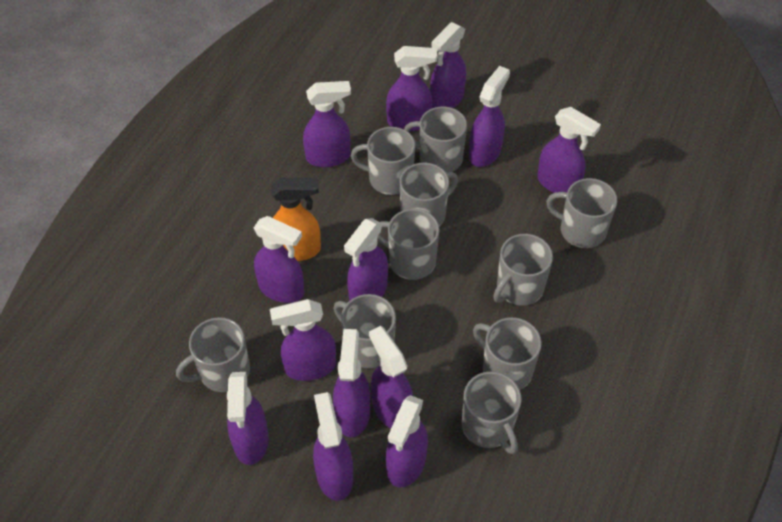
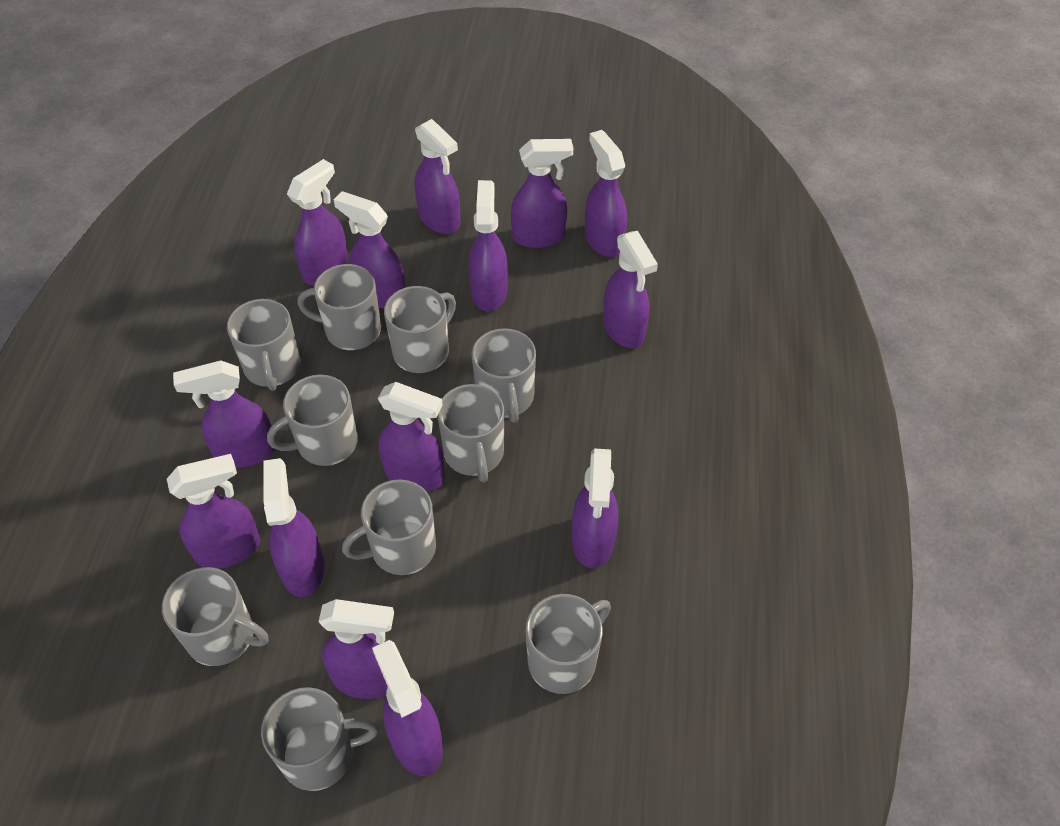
orange spray bottle: [271,178,321,261] = 1 -> none = 0
purple spray bottle: [227,372,269,465] [254,216,304,303] [270,299,336,381] [303,81,351,167] [313,392,353,501] [333,329,370,437] [344,218,388,301] [369,326,413,428] [386,46,437,131] [386,395,428,487] [430,22,466,108] [469,66,510,167] [537,107,601,193] = 13 -> [167,454,260,569] [173,360,275,468] [263,458,324,597] [287,159,348,285] [319,599,394,699] [334,191,406,309] [372,640,443,776] [378,382,445,492] [415,119,460,234] [469,180,508,311] [511,139,573,248] [572,448,618,568] [585,130,627,257] [603,231,658,348] = 14

